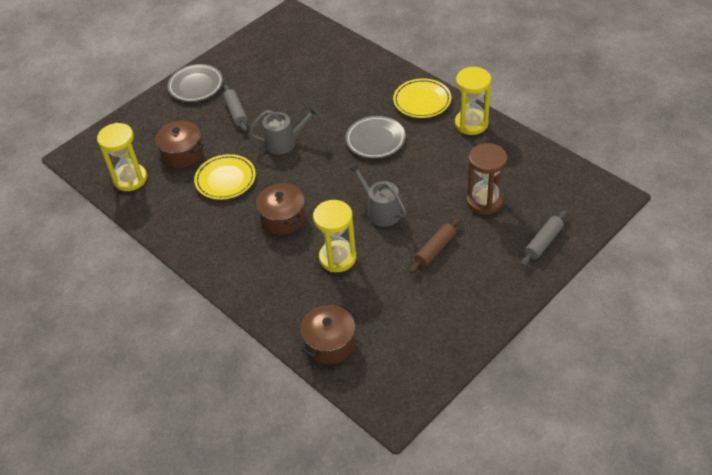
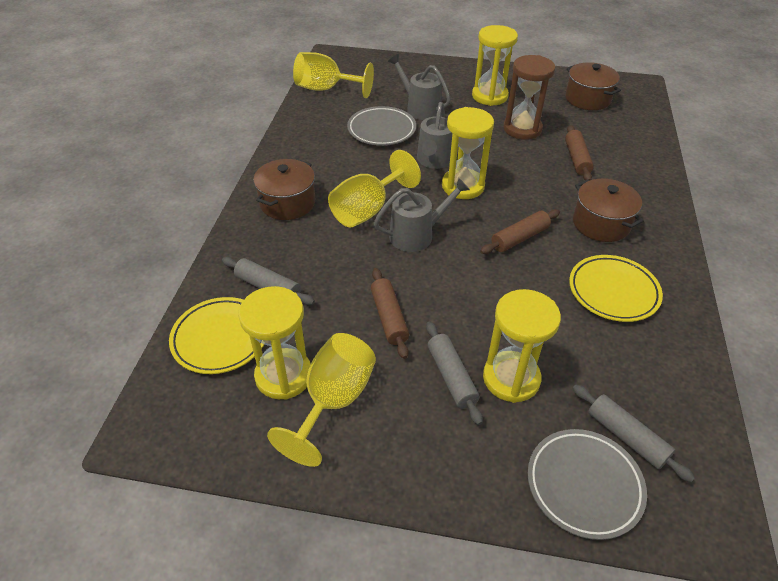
brown rolling pin: [409,218,461,273] = 1 -> [371,268,409,359] [480,209,560,254] [565,125,594,181] = 3
grey rolling pin: [223,85,248,132] [521,210,567,266] = 2 -> [222,257,315,305] [426,321,483,425] [573,385,695,482] = 3
grey watering can: [249,105,320,155] [348,163,407,227] = 2 -> [374,178,470,252] [388,54,451,120] [417,102,452,169] = 3
yellow goblet: none = 0 -> [267,333,376,467] [293,52,374,98] [328,150,421,228] = 3
yellow hourglass: [97,123,147,191] [313,200,356,272] [455,67,491,135] = 3 -> [238,286,311,400] [442,107,494,199] [472,25,518,106] [483,289,561,403] = 4

